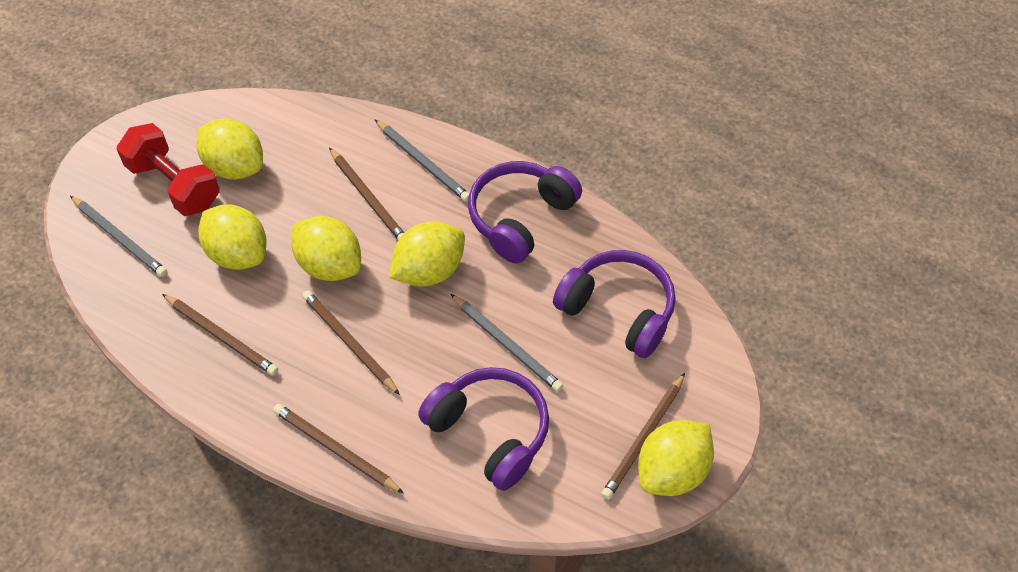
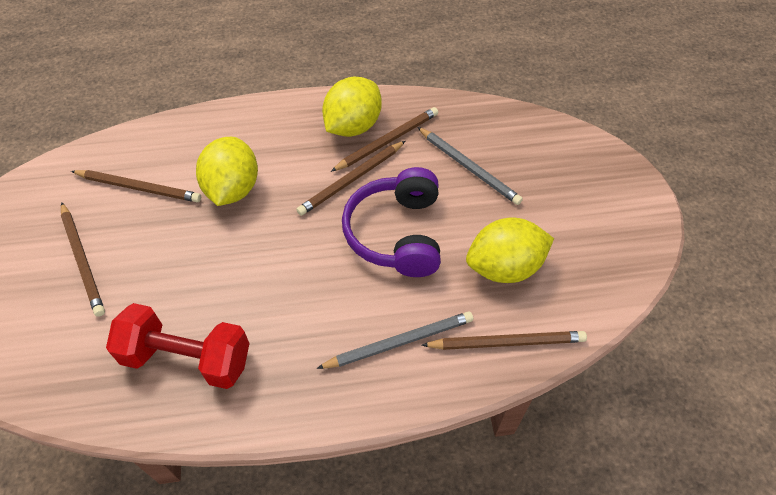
grey pencil: [70,196,167,277] [375,120,470,202] [450,294,563,392] = 3 -> [317,311,473,369] [417,127,523,205] = 2
purple headphones: [418,367,549,491] [468,161,582,264] [553,250,676,358] = 3 -> [342,167,441,277] = 1
yellow lemon: [196,119,263,180] [198,204,267,270] [292,216,361,281] [389,221,465,287] [638,420,714,496] = 5 -> [196,137,258,206] [322,77,382,137] [466,218,554,283] = 3

